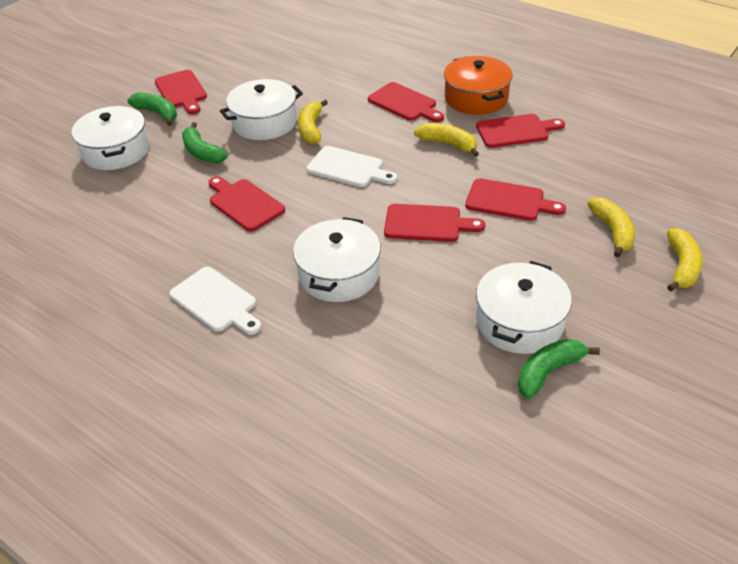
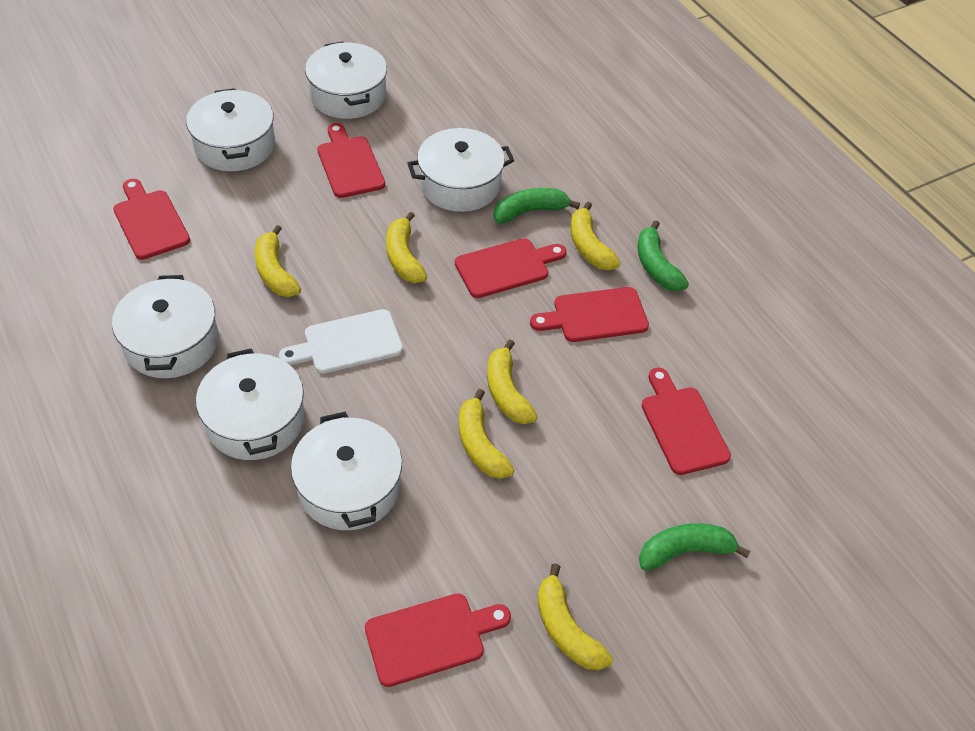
orange pot: [444,56,512,115] = 1 -> none = 0
white cutting board: [169,267,262,335] [306,146,397,187] = 2 -> [279,309,403,374] = 1
white pot: [72,106,149,170] [220,79,303,140] [293,217,381,302] [476,261,572,354] = 4 -> [112,275,219,378] [186,88,275,171] [196,348,305,460] [291,412,402,530] [305,41,387,119] [407,128,514,212] = 6
yellow banana: [298,100,328,144] [414,123,479,157] [587,197,635,257] [667,228,703,291] = 4 -> [255,225,301,297] [386,212,427,283] [459,389,514,479] [487,339,538,424] [538,563,613,670] [570,202,621,270] = 6

